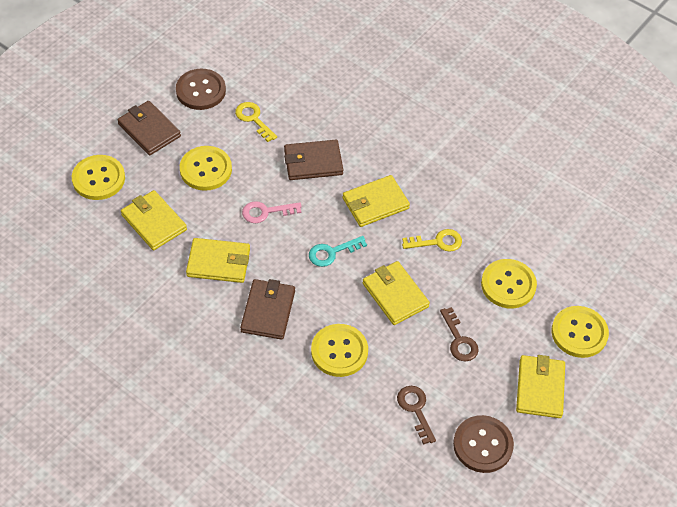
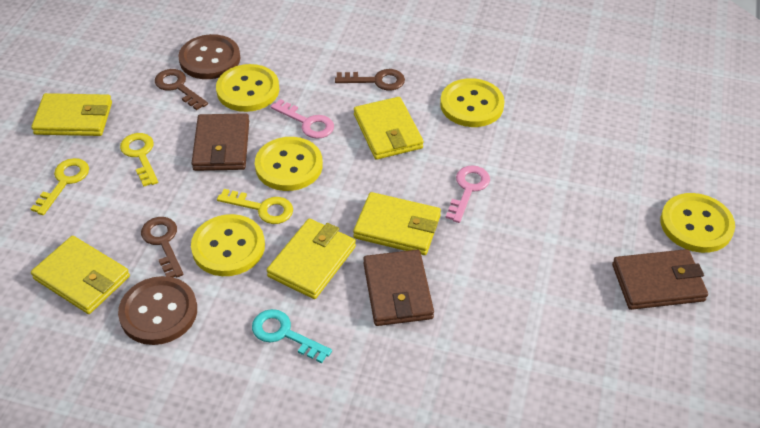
brown key: [397,386,436,445] [440,307,479,361] = 2 -> [141,217,183,277] [155,69,208,110] [335,69,405,90] = 3
pink key: [242,201,302,223] = 1 -> [271,99,334,139] [446,165,490,223] = 2
yellow key: [235,102,277,142] [402,229,462,252] = 2 -> [31,158,89,215] [120,133,158,187] [217,189,293,224] = 3

